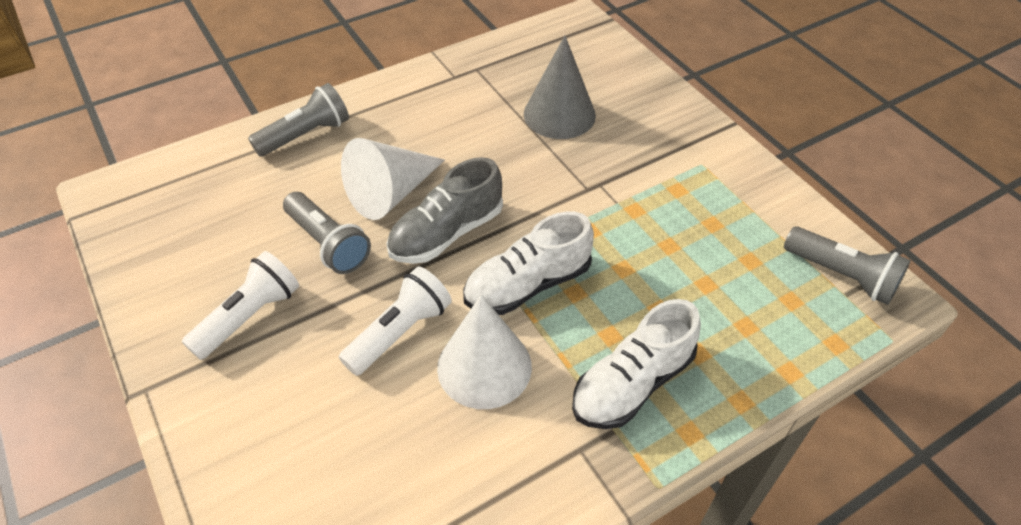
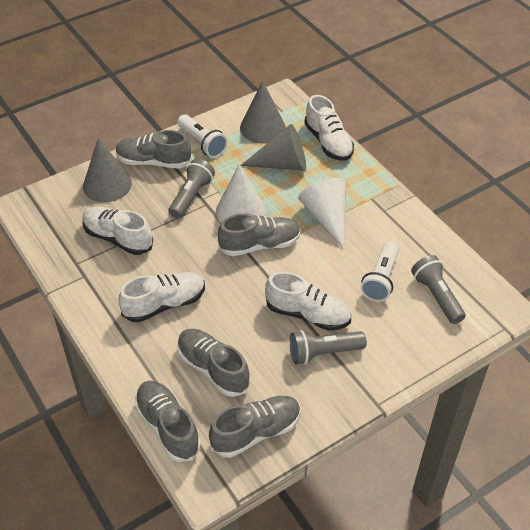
grey cone: [524,35,596,139] = 1 -> [83,137,132,202] [240,81,286,144] [240,124,306,171] = 3
grey shoe: [386,157,503,264] = 1 -> [116,130,192,169] [135,381,201,462] [177,329,250,397] [209,396,301,458] [218,213,301,256] = 5
white shoe: [463,211,594,315] [572,299,701,429] = 2 -> [82,206,153,255] [118,272,205,322] [265,272,351,331] [304,95,354,161] = 4

